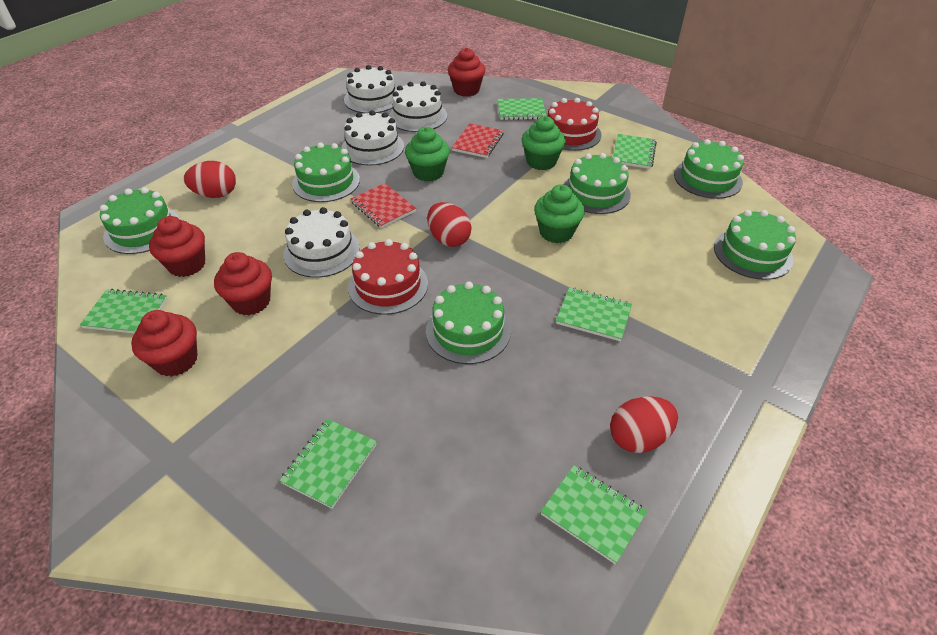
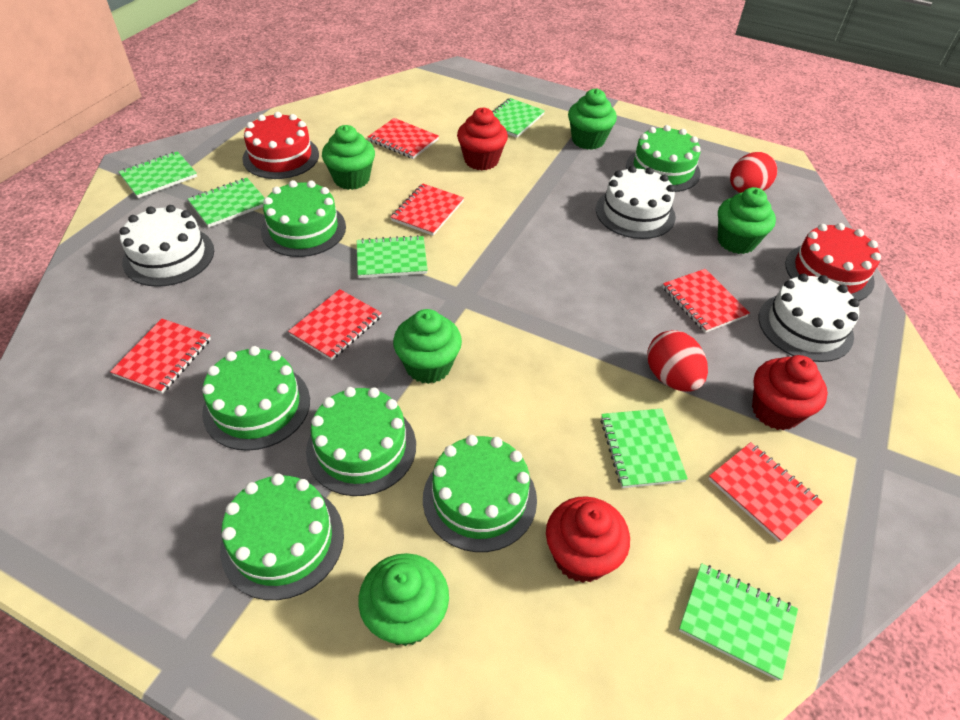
green cupcake: [405,127,450,182] [522,116,566,170] [534,184,585,244] = 3 -> [322,125,375,190] [358,553,449,646] [393,309,462,384] [568,89,617,150] [718,187,776,254] = 5
red cupcake: [131,310,198,377] [149,216,205,277] [214,252,272,315] [448,48,485,97] = 4 -> [457,108,508,170] [546,496,630,583] [752,355,828,430] = 3
red egg: [184,161,236,198] [427,202,472,247] [610,396,678,453] = 3 -> [647,330,708,391] [730,152,777,193] = 2
red notebook: [351,183,416,228] [452,123,504,158] = 2 -> [110,319,211,394] [288,289,382,360] [368,118,439,159] [391,184,464,236] [663,269,750,333] [708,442,823,542] = 6
white cake: [284,207,360,278] [341,110,404,166] [344,65,396,113] [389,81,447,132] = 4 -> [119,205,214,287] [596,166,676,239] [759,274,859,362] = 3

